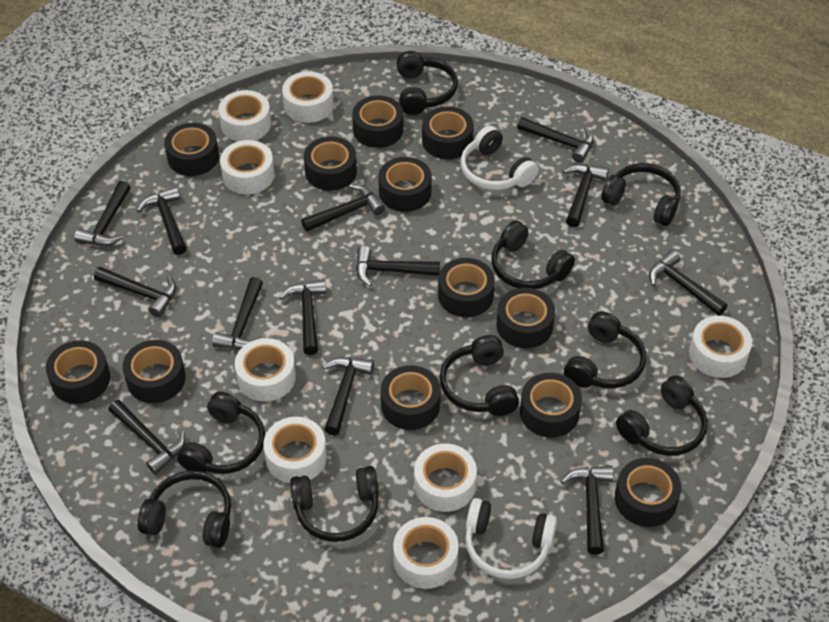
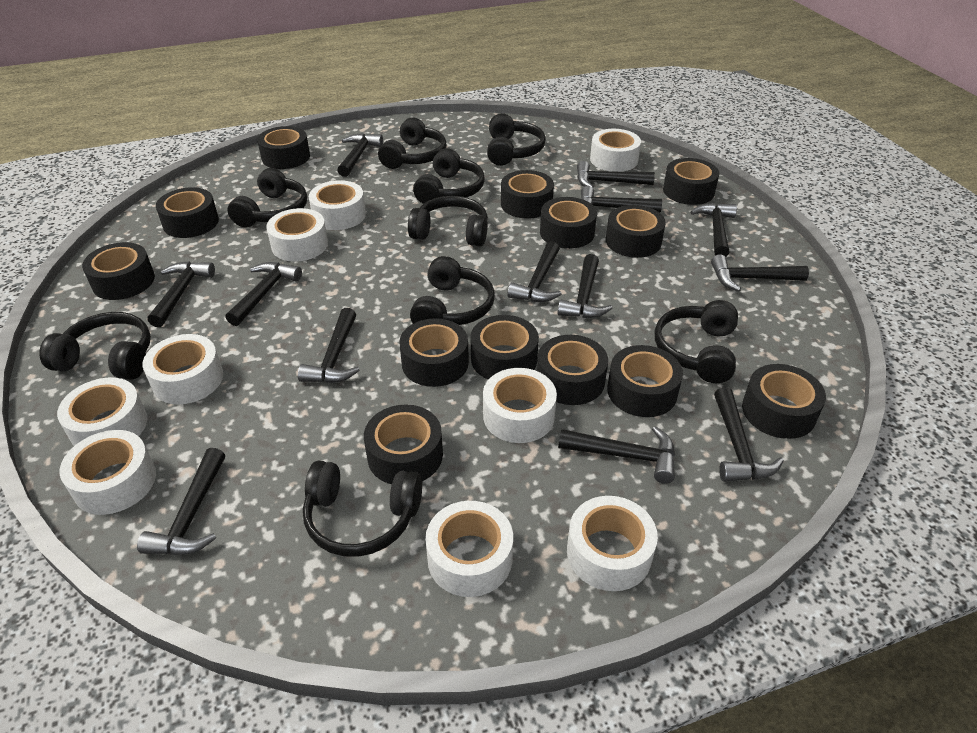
black tape: [46,340,110,404] [122,340,186,403] [164,123,219,176] [304,137,357,191] [352,95,404,148] [378,157,432,212] [380,365,441,430] [422,106,474,159] [438,258,495,317] [496,287,555,348] [520,373,582,438] [615,458,681,527] = 12 -> [82,242,155,300] [156,187,219,238] [257,126,310,169] [364,405,443,484] [399,318,469,387] [470,315,539,380] [501,170,554,219] [537,335,608,405] [540,197,597,249] [606,205,666,258] [607,345,683,417] [663,158,719,205] [742,364,826,439] = 13
white headphones: [461,126,539,190] [465,498,557,579] = 2 -> none = 0
white tape: [218,90,271,142] [220,140,275,194] [235,338,296,402] [263,417,327,483] [282,71,334,123] [393,517,459,589] [414,444,477,512] [689,316,752,378] = 8 -> [57,378,147,446] [60,430,156,515] [143,334,223,404] [266,208,328,262] [309,180,366,230] [425,501,513,597] [483,368,557,443] [567,496,658,591] [590,129,641,172] = 9

